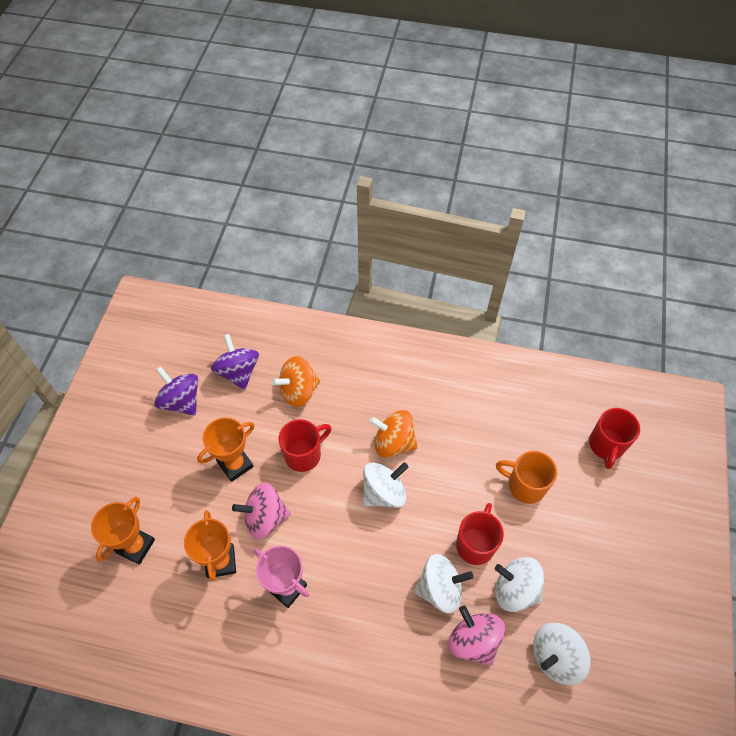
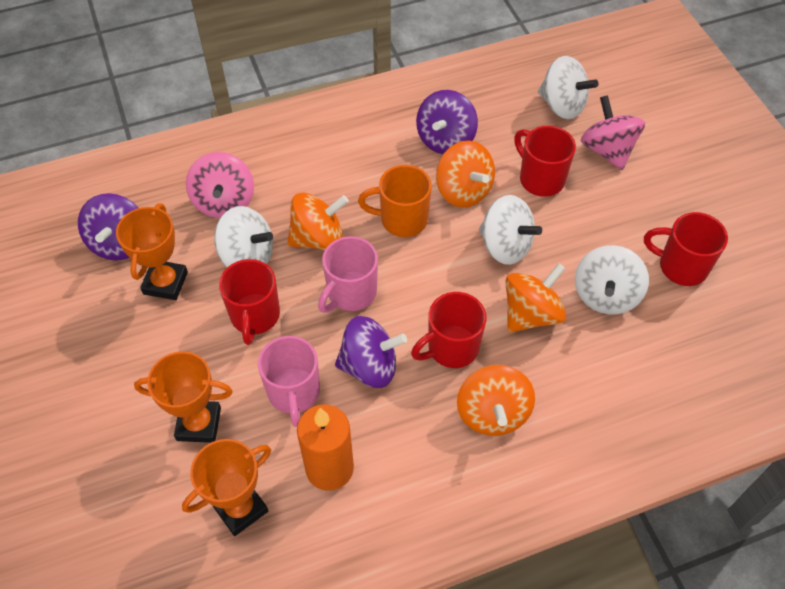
orange candle: none = 0 -> [297,404,354,491] = 1
orange spinning top: [272,356,320,407] [369,410,418,458] = 2 -> [287,193,349,250] [436,140,495,208] [457,365,535,436] [505,263,566,332] = 4
pink mug: none = 0 -> [258,336,320,427] [318,236,378,313] = 2
pink trophy: [254,545,309,608] = 1 -> none = 0
purple spinning top: [154,366,198,416] [211,334,259,390] = 2 -> [78,193,138,261] [335,316,407,388] [416,90,478,154] = 3
red mug: [279,419,332,472] [456,503,504,565] [589,408,640,469] = 3 -> [219,259,280,345] [411,292,487,368] [514,126,576,197] [644,212,728,286] = 4

